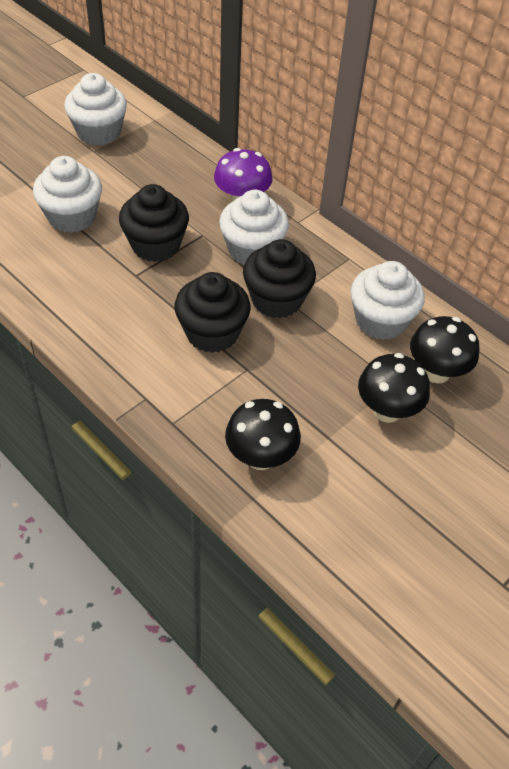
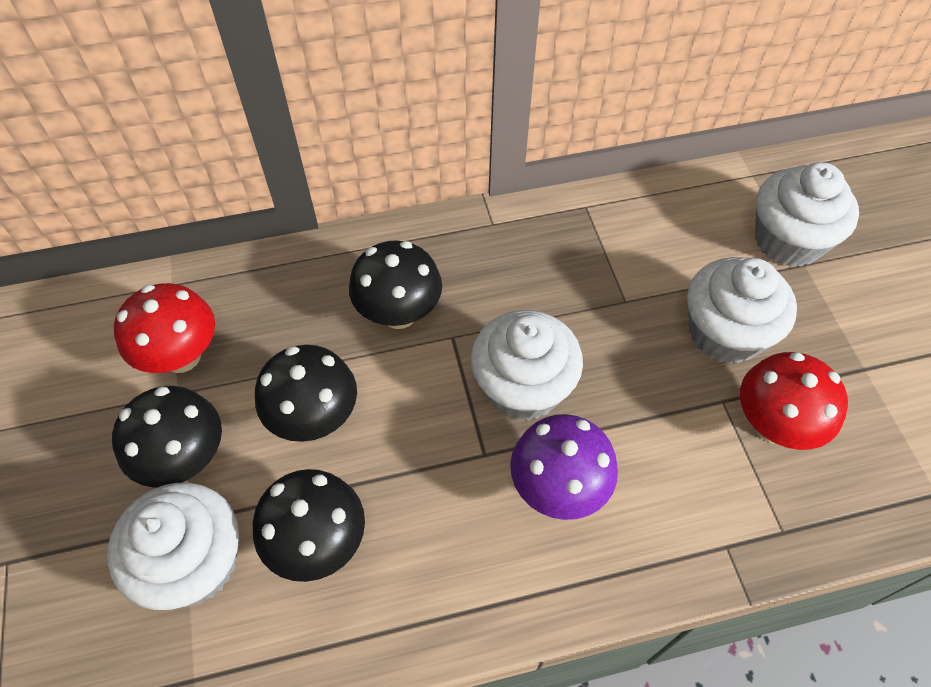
black cupcake: [119,184,189,262] [175,272,251,353] [243,239,316,318] = 3 -> none = 0
black mushroom: [225,399,301,470] [358,353,430,423] [410,316,480,383] = 3 -> [112,386,222,488] [253,469,365,582] [255,345,357,442] [349,240,442,329] = 4
red mushroom: none = 0 -> [114,283,215,373] [740,352,848,450] = 2

